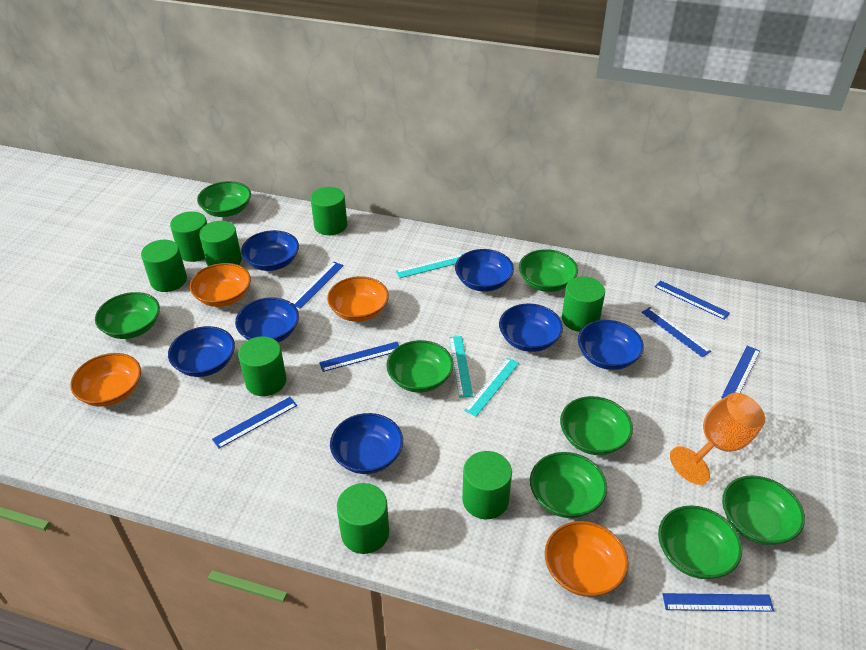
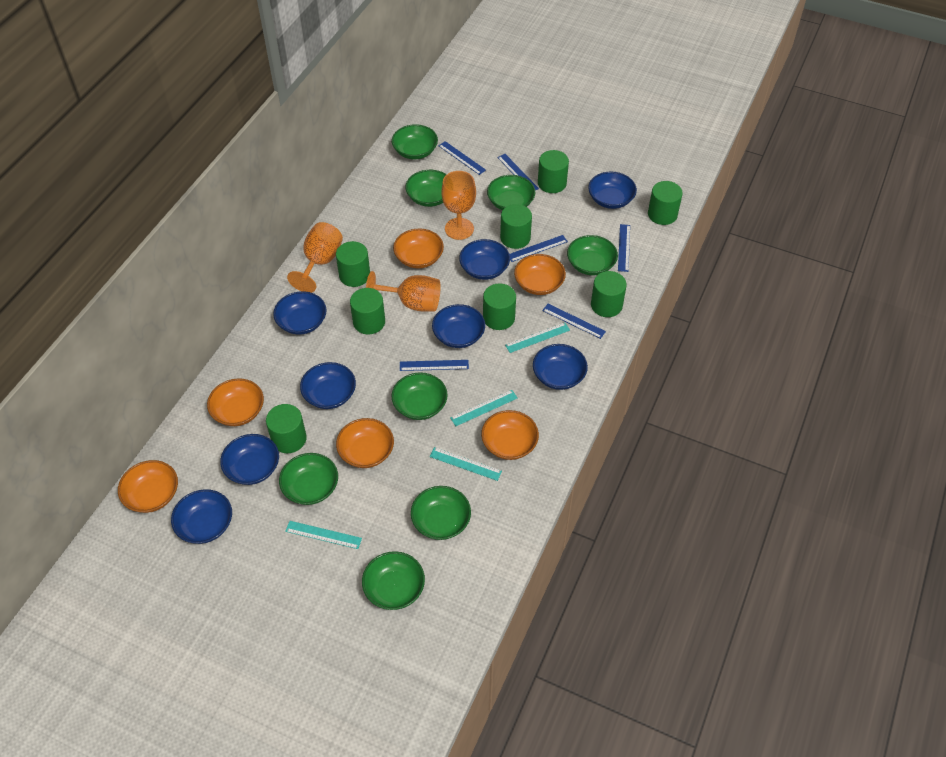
blue bowl: [168,326,235,377] [235,297,299,342] [241,230,299,271] [330,413,403,474] [455,249,514,292] [499,304,563,352] [578,320,644,370] = 7 -> [171,489,232,544] [220,434,279,485] [273,291,327,335] [300,362,356,409] [432,304,485,348] [459,239,510,280] [533,344,588,390] [588,172,637,209] = 8
blue ruler: [212,397,297,448] [292,262,344,309] [319,342,399,372] [641,307,711,357] [655,280,730,320] [663,593,774,612] [721,346,760,399] = 7 -> [400,360,469,371] [438,141,486,175] [497,154,539,190] [509,235,568,262] [542,304,606,339] [618,224,630,272] = 6
orange bowl: [70,353,141,407] [190,263,251,307] [327,276,389,322] [544,521,628,597] = 4 -> [118,460,178,513] [207,378,264,426] [336,418,394,468] [393,228,444,268] [481,410,539,460] [514,254,566,295] = 6
orange goblet: [670,393,765,485] = 1 -> [287,222,343,293] [366,271,441,312] [441,171,476,240] = 3
turquoise ruler: [396,254,463,278] [449,336,473,398] [464,358,519,417] = 3 -> [285,521,362,549] [430,447,502,481] [450,390,517,426] [505,323,570,353] = 4

